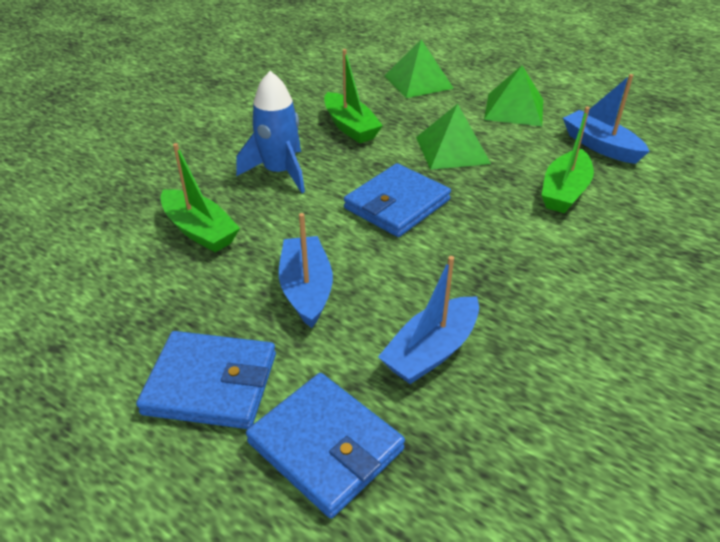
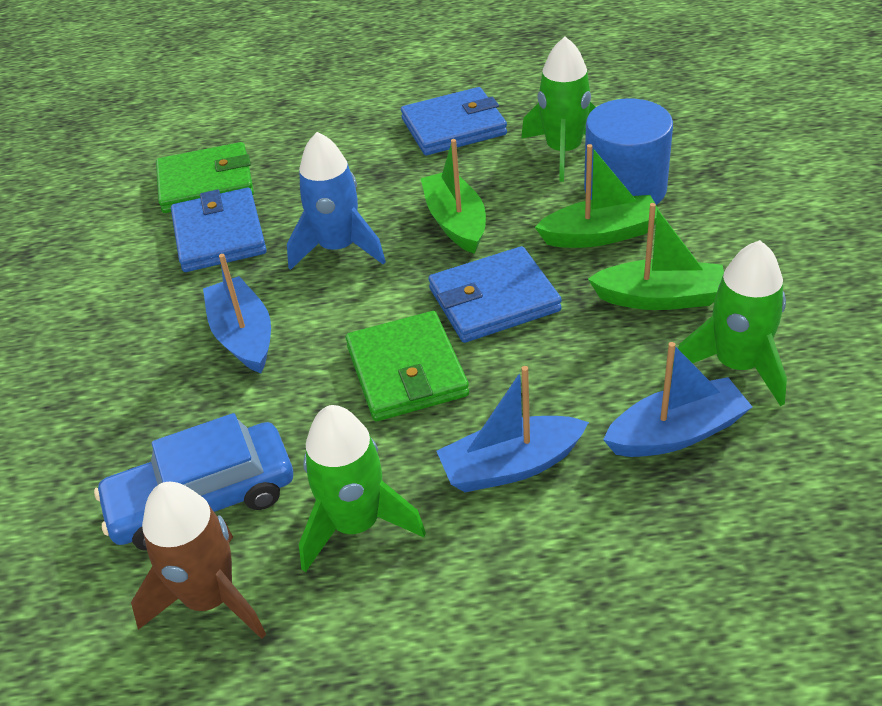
blue car: none = 0 -> [94,413,293,551] = 1
blue cylinder: none = 0 -> [584,98,673,205] = 1
brown rocket: none = 0 -> [131,482,266,639] = 1
green pyramid: [384,40,454,98] [416,104,491,170] [484,66,543,126] = 3 -> none = 0
green rocket: none = 0 -> [299,405,426,573] [521,37,596,182] [673,240,787,406] = 3
green wallet: none = 0 -> [156,142,254,213] [346,311,469,421] = 2

